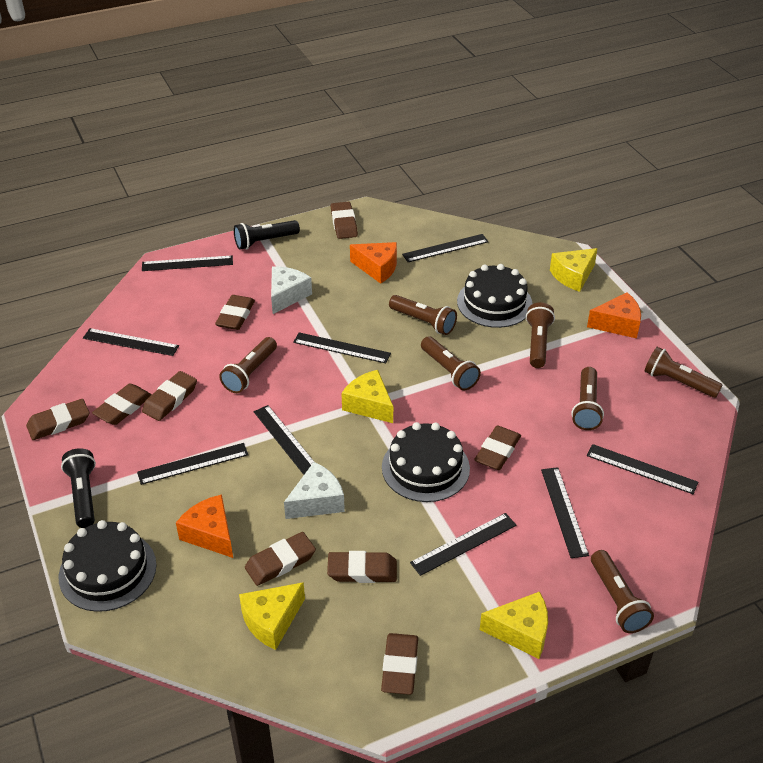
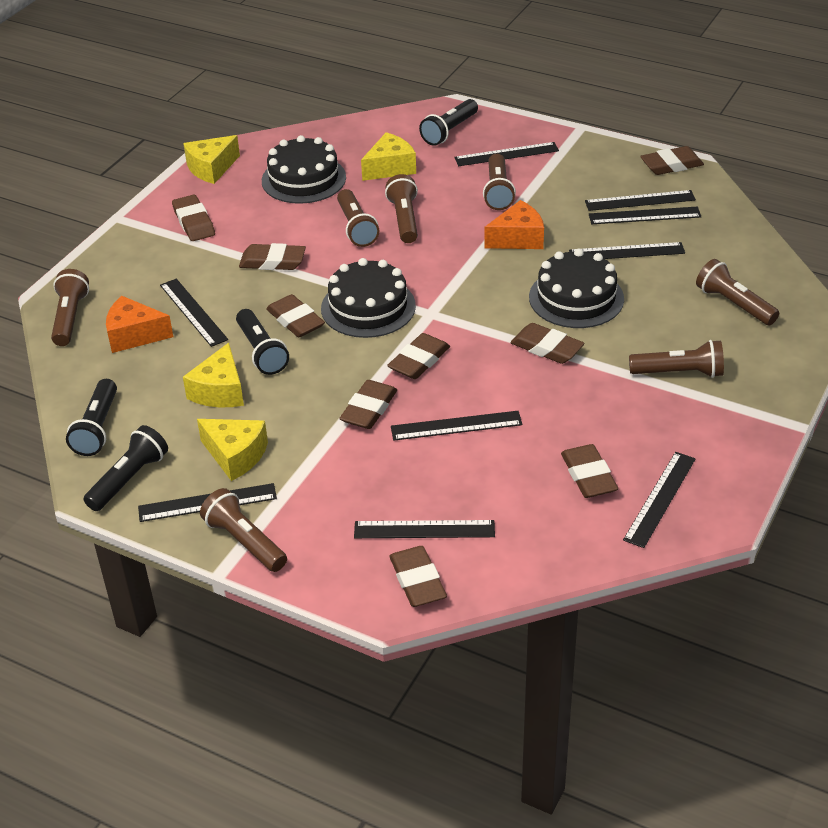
black flashlight: [61,448,96,528] [234,220,300,250] = 2 -> [66,379,117,456] [83,425,168,511] [236,309,289,375] [419,99,478,146] = 4
orange cheese: [176,494,233,558] [350,242,397,284] [587,292,641,338] = 3 -> [106,296,173,353] [485,200,544,249] = 2
white cheese: [271,266,312,314] [284,462,345,519] = 2 -> none = 0

